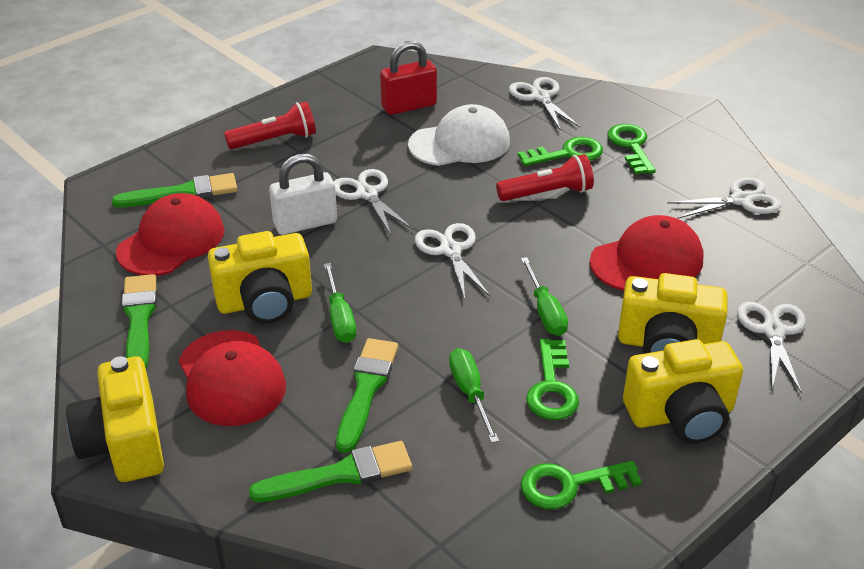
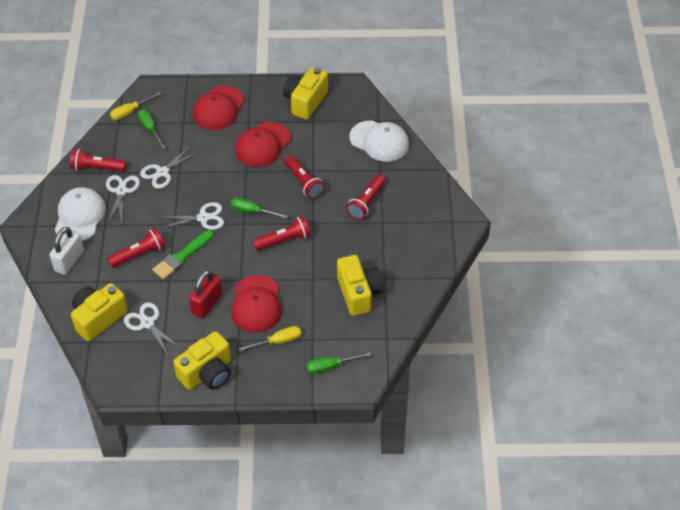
green brush: [112,173,238,208] [122,274,157,368] [249,441,412,502] [336,338,398,453] = 4 -> [152,230,214,280] = 1
green key: [518,137,603,166] [520,461,642,509] [526,339,579,420] [608,124,656,174] = 4 -> none = 0
red flashlight: [224,101,316,149] [496,154,594,201] = 2 -> [70,149,127,172] [108,228,166,268] [253,216,311,250] [284,156,325,199] [346,175,386,220] = 5
white cap: [408,104,510,166] = 1 -> [55,187,106,241] [349,120,409,162] = 2
white scissors: [333,169,413,235] [415,223,490,299] [509,77,580,131] [667,178,781,219] [737,302,806,394] = 5 -> [106,175,140,223] [124,302,180,356] [140,146,199,189] [160,202,224,230] = 4
yellow screwdriver: none = 0 -> [110,92,161,120] [238,326,301,352] = 2

